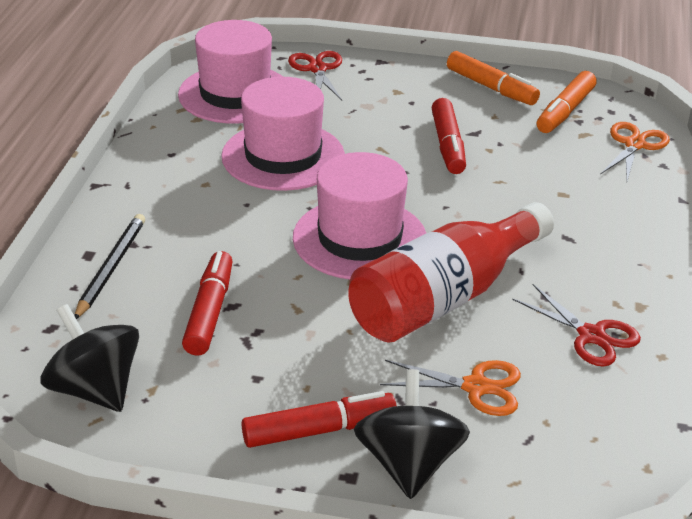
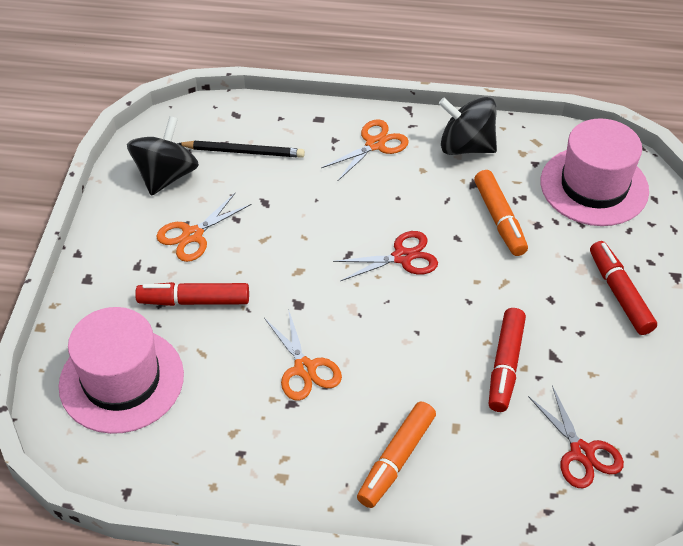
orange scissors: [380,360,521,416] [600,122,670,181] = 2 -> [156,193,251,262] [264,309,342,401] [321,119,409,182] = 3
pink hat: [178,20,283,124] [221,77,345,191] [293,152,426,279] = 3 -> [59,307,184,434] [541,118,649,226] = 2
red bottle: [348,202,554,343] = 1 -> none = 0

